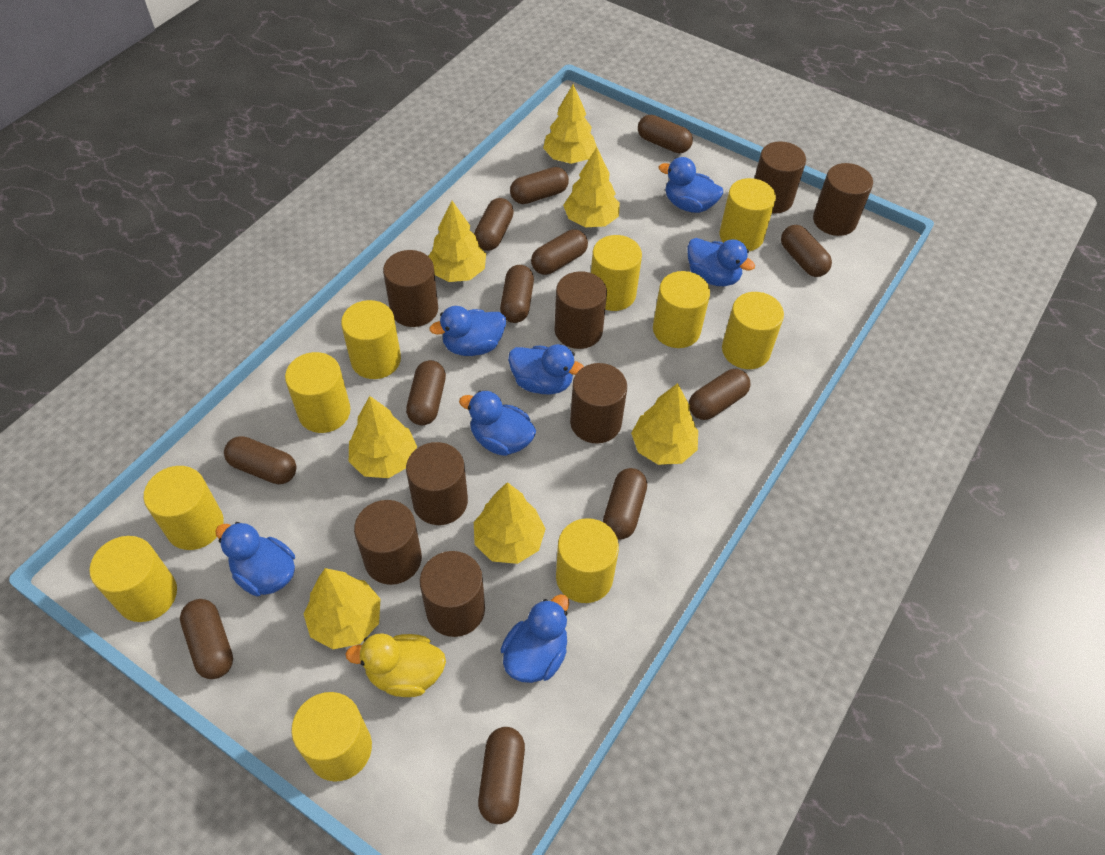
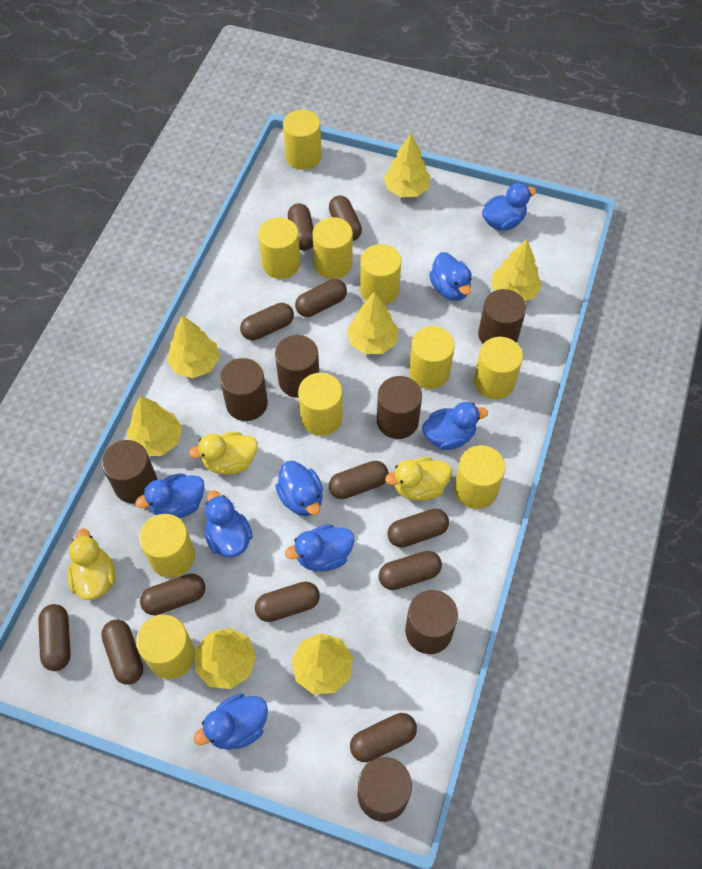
blue duck: [215,522,295,596] [429,306,506,356] [459,391,536,456] [500,594,569,683] [508,344,584,394] [659,157,723,213] [687,238,755,286] = 7 -> [136,473,205,518] [194,694,268,750] [204,490,253,558] [275,461,323,516] [285,524,354,571] [422,402,488,450] [429,252,472,301] [482,183,536,231] = 8
brown cylinder: [354,500,422,585] [383,250,438,327] [406,442,468,525] [420,551,485,637] [555,271,607,349] [570,363,627,444] [754,141,806,214] [813,163,873,236] = 8 -> [102,440,157,504] [220,358,268,421] [275,335,319,398] [358,757,412,822] [377,376,422,439] [405,590,458,654] [478,289,526,344] = 7
yellow duck: [346,633,446,697] = 1 -> [67,528,115,600] [189,432,258,474] [385,457,452,501] = 3

